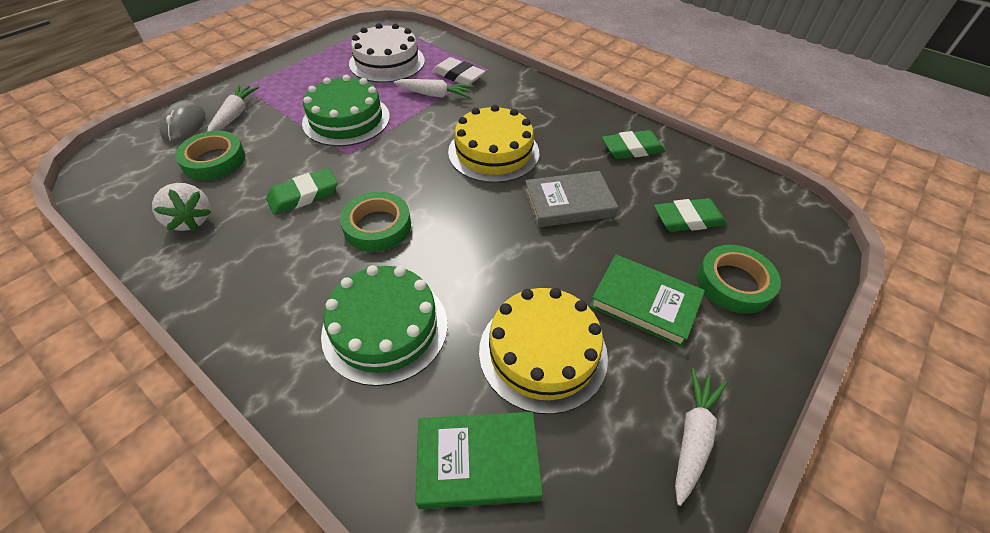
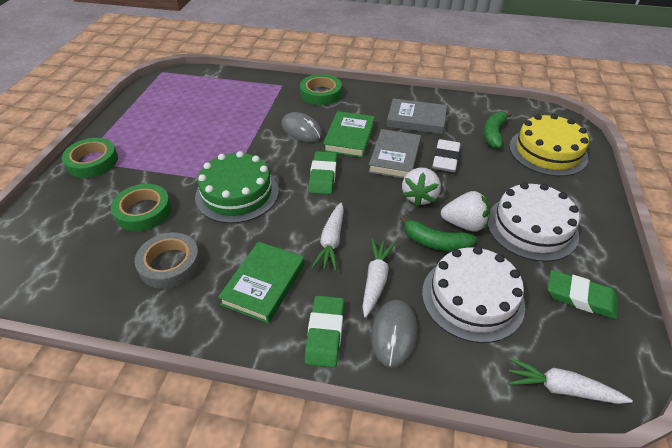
green banana: none = 0 -> [399,215,477,252] [484,112,513,148] = 2
green cake: [302,75,390,146] [321,265,448,386] = 2 -> [195,151,279,223] = 1
grey book: [524,171,618,227] = 1 -> [368,129,421,179] [387,99,447,134] = 2
grey mouse: [159,100,206,143] = 1 -> [281,112,323,142] [371,300,417,368] = 2
grey tape: none = 0 -> [135,232,201,289] = 1
white cake: [349,23,425,83] = 1 -> [422,246,525,343] [487,182,580,262] = 2
white strawberry: [152,183,211,231] = 1 -> [402,168,441,207] [441,191,490,232] = 2
yellow cake: [448,105,539,183] [479,288,608,414] = 2 -> [509,114,589,176] = 1

